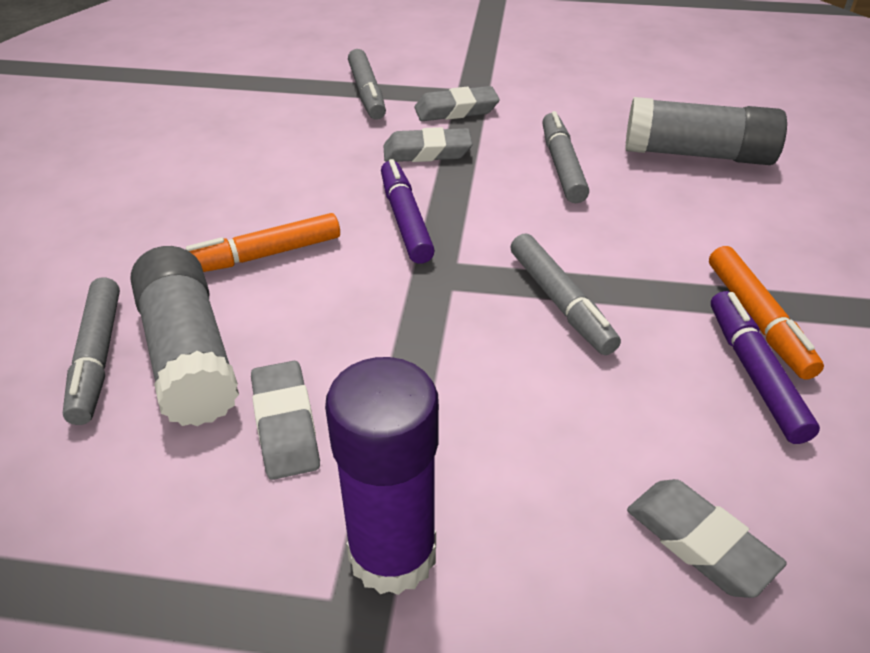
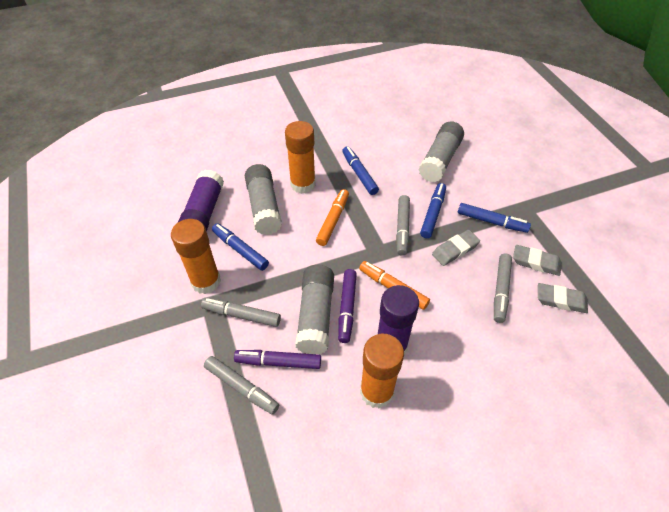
blue marker: none = 0 -> [212,223,269,271] [342,146,379,195] [420,183,446,238] [458,203,531,233] = 4
grey eraser: [251,361,320,480] [383,127,473,162] [415,86,500,121] [627,479,787,598] = 4 -> [432,230,480,266] [513,245,562,276] [538,283,588,313] = 3
grey glue stick: [131,246,239,426] [625,97,787,165] = 2 -> [245,164,282,235] [295,265,334,354] [419,121,464,182] = 3
orange glue stick: none = 0 -> [171,219,221,294] [285,121,316,194] [360,334,404,409] = 3
purple glue stick: [325,357,439,595] = 1 -> [178,170,224,232] [378,285,419,356] = 2

